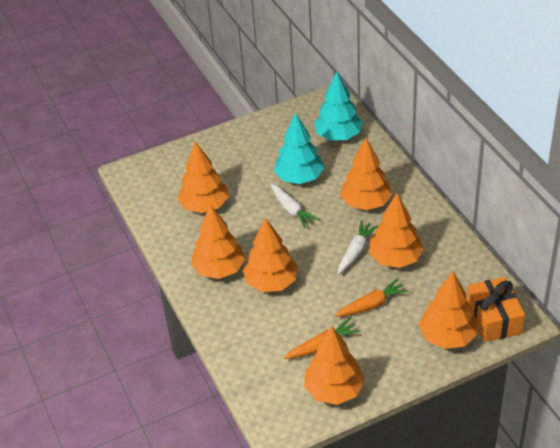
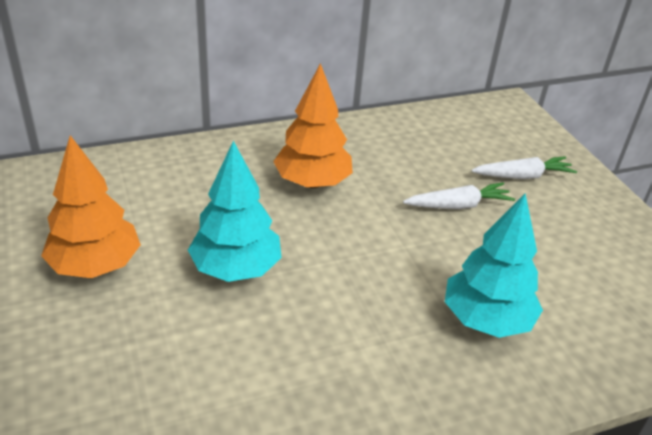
orange carrot: [284,318,361,359] [335,278,409,317] = 2 -> none = 0
orange gift: [467,277,525,342] = 1 -> none = 0
orange tree: [177,141,229,213] [191,205,245,279] [243,217,298,292] [304,326,365,405] [340,138,392,210] [369,193,424,268] [419,272,478,349] = 7 -> [41,135,141,278] [273,63,353,188] = 2

